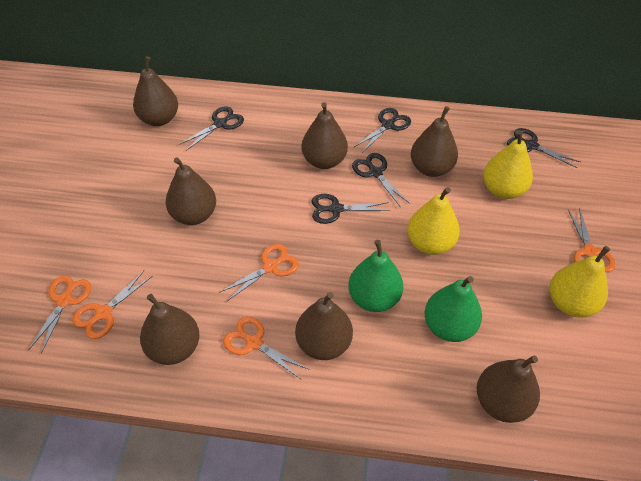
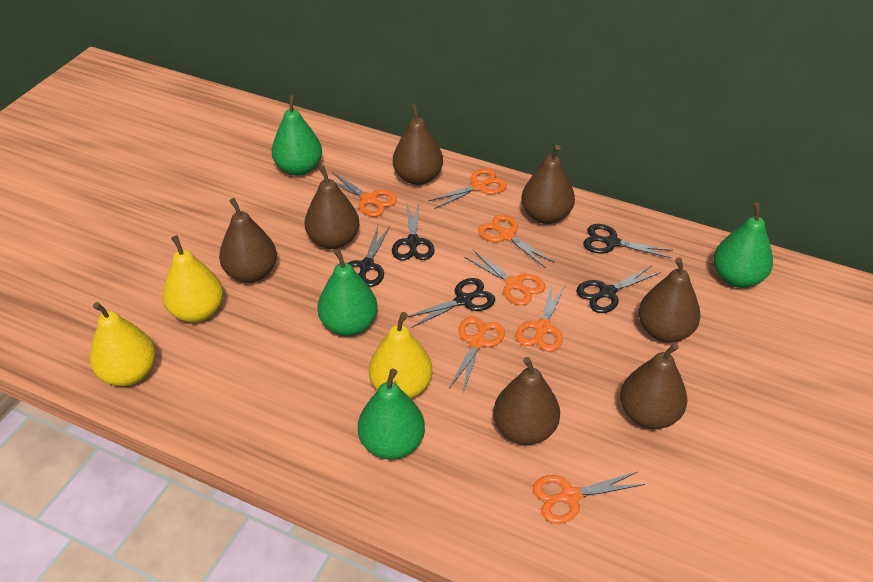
green pear: [348,240,403,312] [425,276,482,342] = 2 -> [272,95,322,176] [317,249,378,336] [358,368,425,460] [713,202,773,288] = 4
orange scissors: [28,275,91,354] [72,271,153,339] [219,244,299,302] [223,316,308,379] [568,207,615,272] = 5 -> [332,172,397,217] [428,168,507,209] [449,316,505,393] [464,249,545,305] [478,214,555,268] [516,282,566,352] [533,472,645,524] = 7

